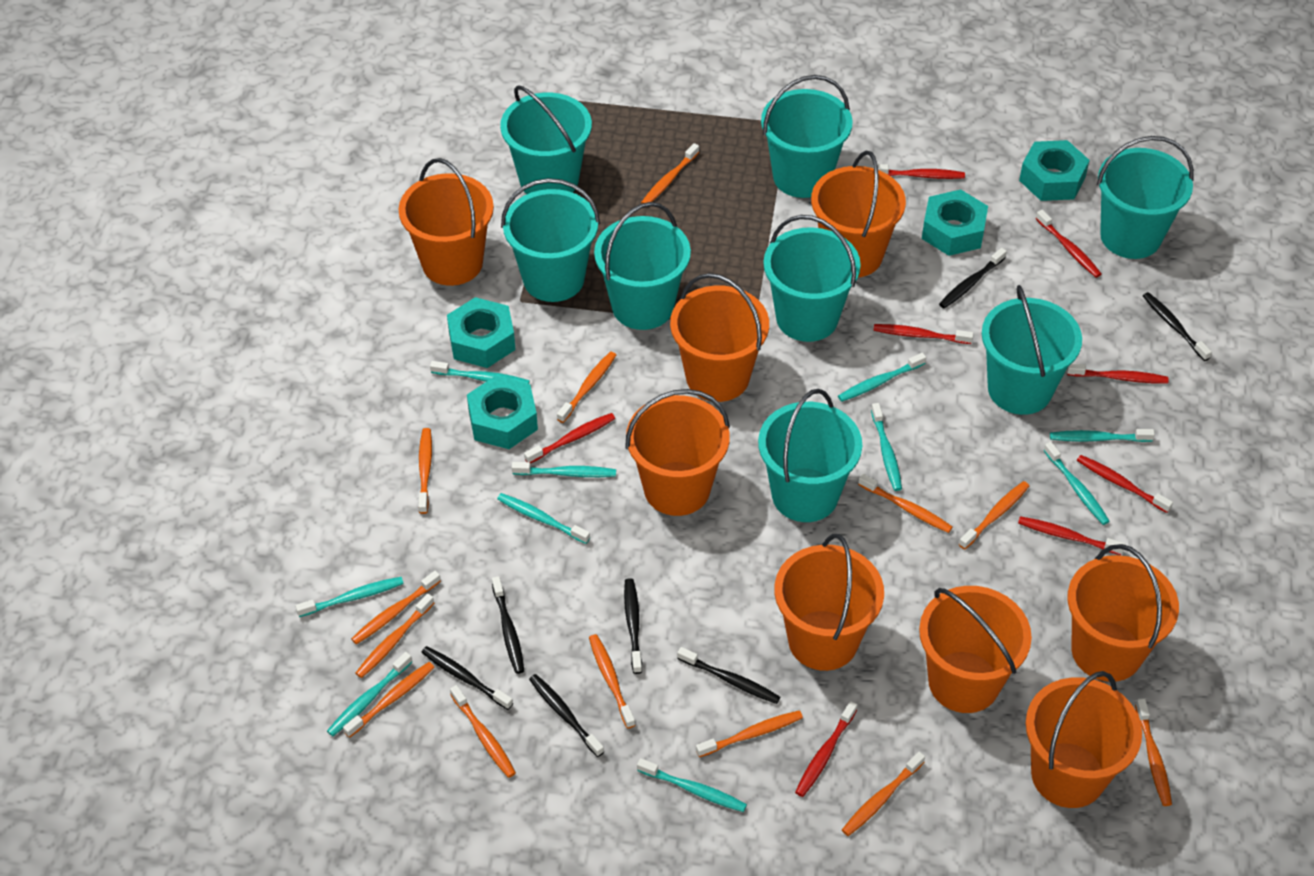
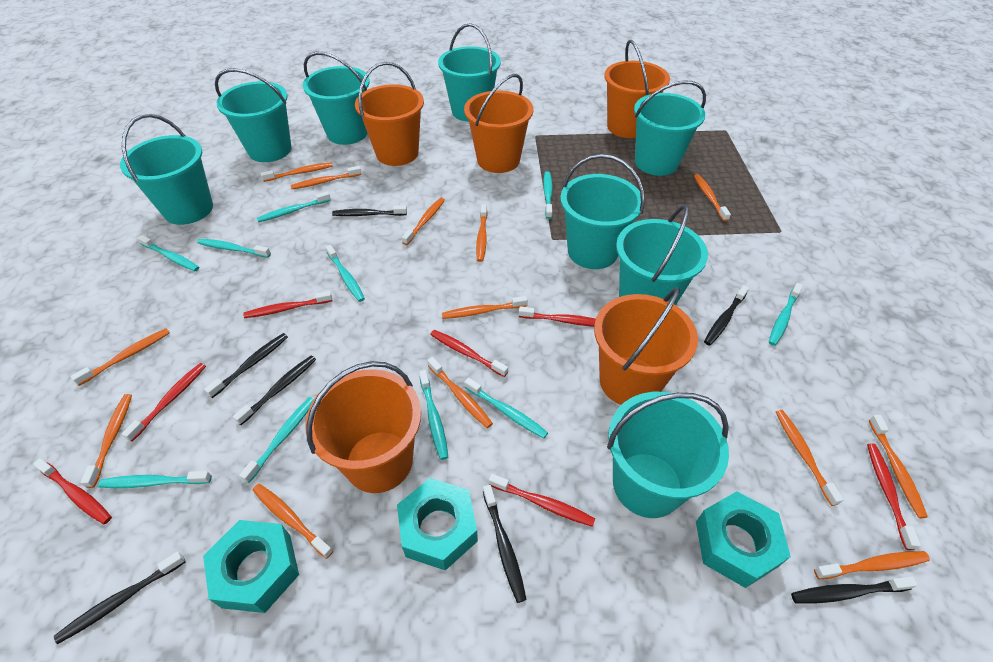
orange bucket: [399,158,494,286] [625,389,730,516] [670,273,769,402] [774,534,884,671] [811,151,906,277] [919,586,1032,713] [1026,671,1142,808] [1068,544,1179,682] = 8 -> [305,361,421,493] [355,62,424,166] [464,74,534,173] [594,287,698,405] [604,40,670,138] = 5
red toothbrush: [524,413,615,463] [795,701,857,797] [872,164,965,179] [873,324,974,344] [1018,516,1125,555] [1036,210,1101,278] [1067,363,1169,384] [1077,455,1173,513] = 8 -> [33,458,112,524] [122,363,206,441] [243,291,332,318] [430,330,508,377] [489,474,595,527] [519,306,596,327] [867,443,921,550] = 7
turquoise nut: [447,297,515,368] [467,376,538,449] [922,189,988,256] [1019,140,1090,201] = 4 -> [203,520,299,613] [397,478,478,571] [696,491,791,588] = 3

